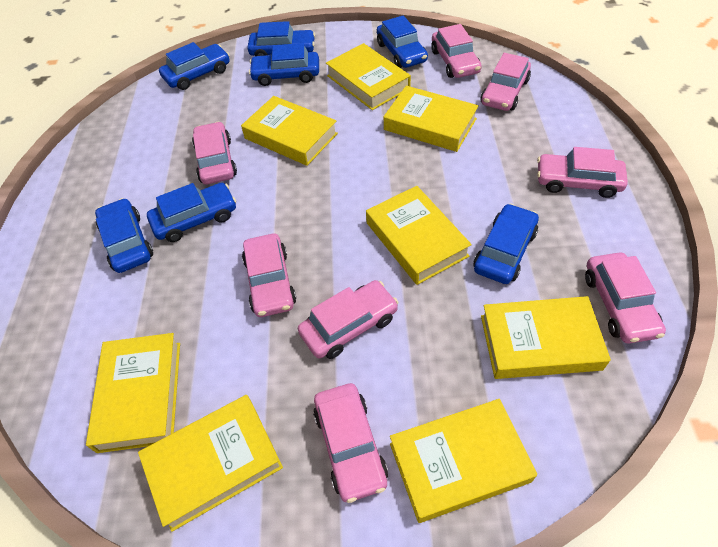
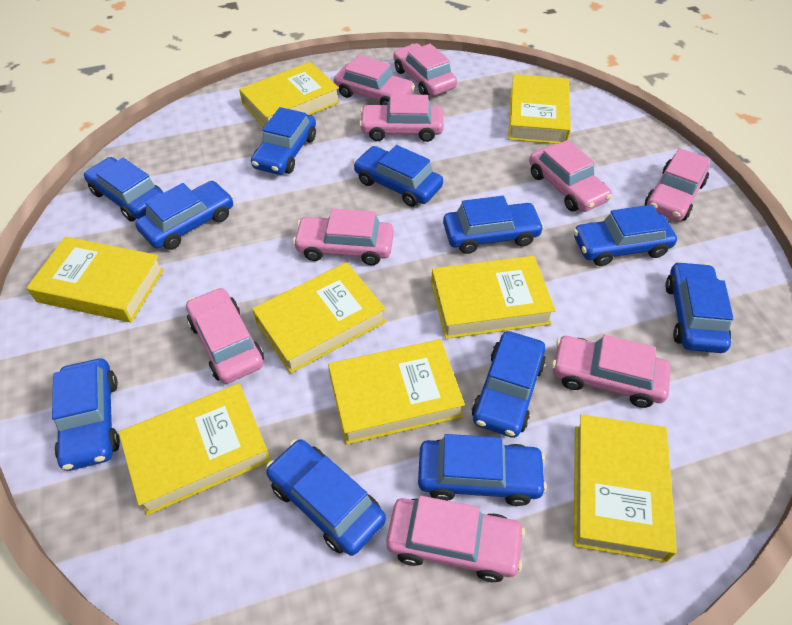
blue car: [95,198,153,273] [147,183,236,242] [159,42,230,90] [247,21,315,56] [249,43,319,86] [377,15,428,68] [474,203,539,284] = 7 -> [52,358,120,471] [84,157,164,222] [135,181,233,250] [251,107,316,175] [266,439,386,556] [353,145,443,207] [418,434,547,506] [443,196,544,254] [472,331,546,438] [573,205,677,266] [665,261,734,353] = 11
pink car: [192,122,237,185] [242,233,297,317] [298,280,398,359] [313,383,388,503] [431,24,482,78] [481,53,531,111] [537,147,628,198] [585,252,666,344] = 8 -> [186,287,264,384] [293,208,394,265] [334,55,415,105] [359,94,444,142] [386,496,525,582] [393,43,457,96] [529,140,612,212] [552,335,671,408] [645,148,710,221] = 9

